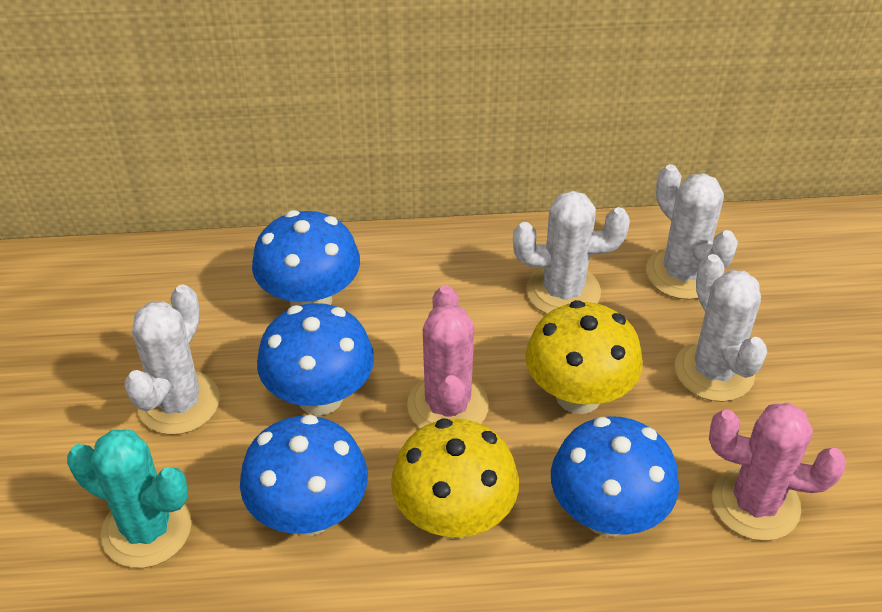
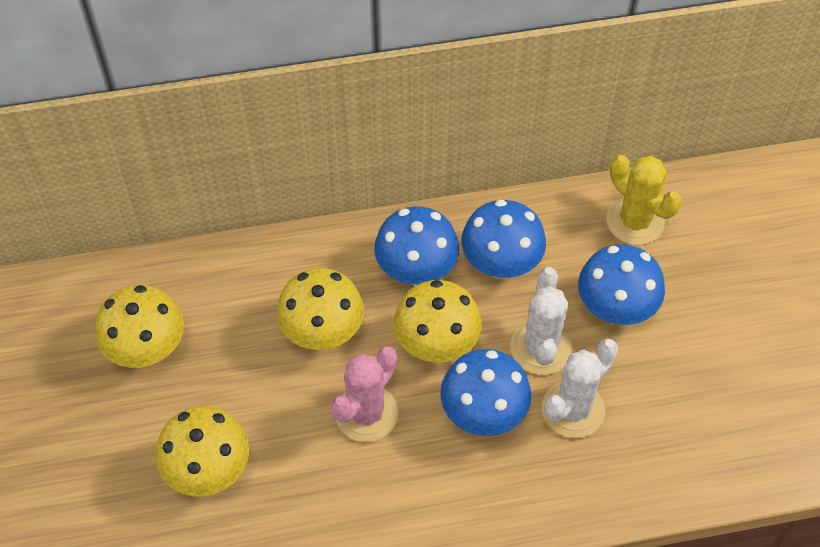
pink cactus: [407,285,489,428] [709,403,846,541] = 2 -> [330,346,398,442] = 1
turquoise cactus: [67,429,192,568] = 1 -> none = 0
white cactus: [124,285,220,435] [513,191,630,314] [646,164,738,300] [675,254,767,402] = 4 -> [510,267,572,375] [542,339,618,438] = 2
yellow cactus: none = 0 -> [606,155,682,245] = 1
yellow mushroom: [391,419,519,539] [525,300,643,414] = 2 -> [95,285,184,368] [156,406,249,497] [276,268,364,350] [394,280,482,363] = 4

